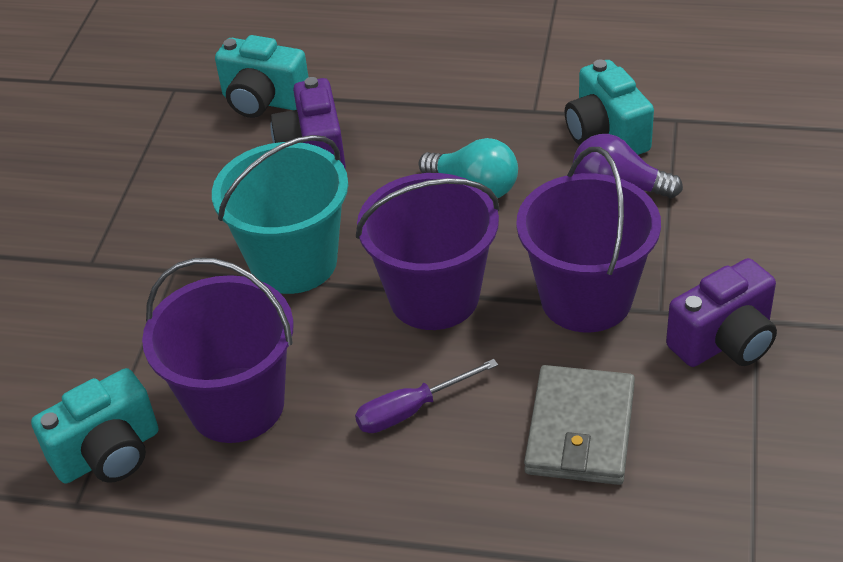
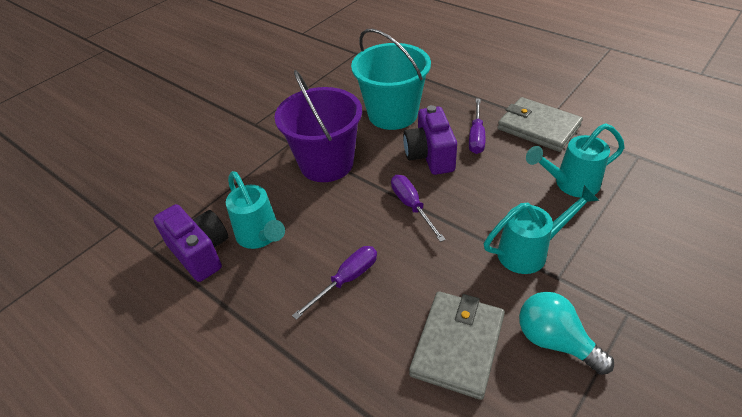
grey wallet: [524,365,635,485] = 1 -> [409,291,505,400] [498,97,583,152] = 2
purple bucket: [142,258,294,443] [356,173,499,330] [516,147,661,333] = 3 -> [274,70,362,182] = 1
purple light bulb: [573,134,683,198] = 1 -> none = 0
purple screwdriver: [355,359,498,433] = 1 -> [292,246,377,320] [391,175,446,242] [469,99,485,154] = 3
turquoise camera: [31,368,159,483] [215,35,308,118] [565,60,654,155] = 3 -> none = 0
turquoise watering can: none = 0 -> [226,171,285,249] [484,185,600,274] [526,123,625,198] = 3

